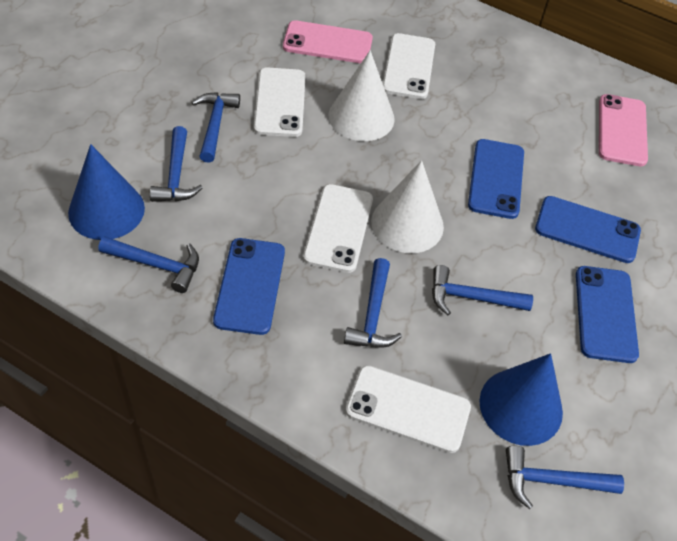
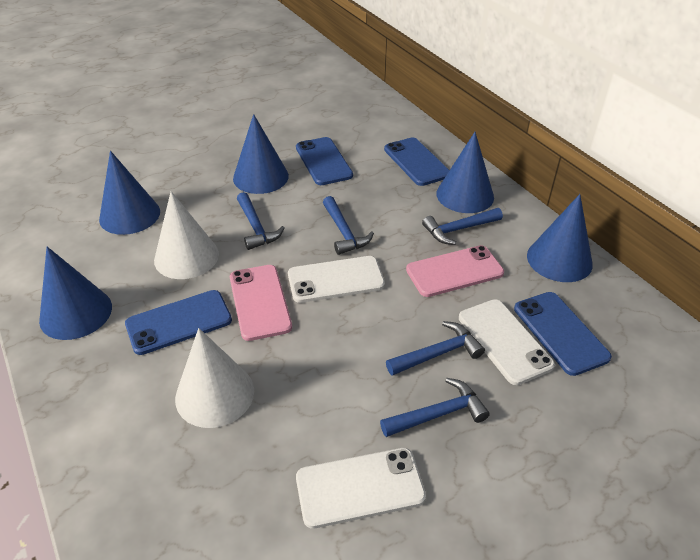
blue cone: [68,144,145,240] [479,353,563,446] = 2 -> [39,247,112,340] [99,151,160,235] [233,114,289,194] [436,132,494,213] [527,194,593,282] = 5
blue hammer: [98,236,199,293] [150,126,203,202] [192,92,240,163] [344,258,402,348] [432,265,533,315] [506,446,624,509] = 6 -> [237,192,285,250] [323,196,374,255] [380,378,490,437] [386,321,485,376] [422,208,503,245] = 5
white phone: [254,67,306,137] [303,184,373,273] [345,365,471,453] [383,33,435,99] = 4 -> [288,256,385,303] [296,448,426,529] [459,299,555,385] = 3

